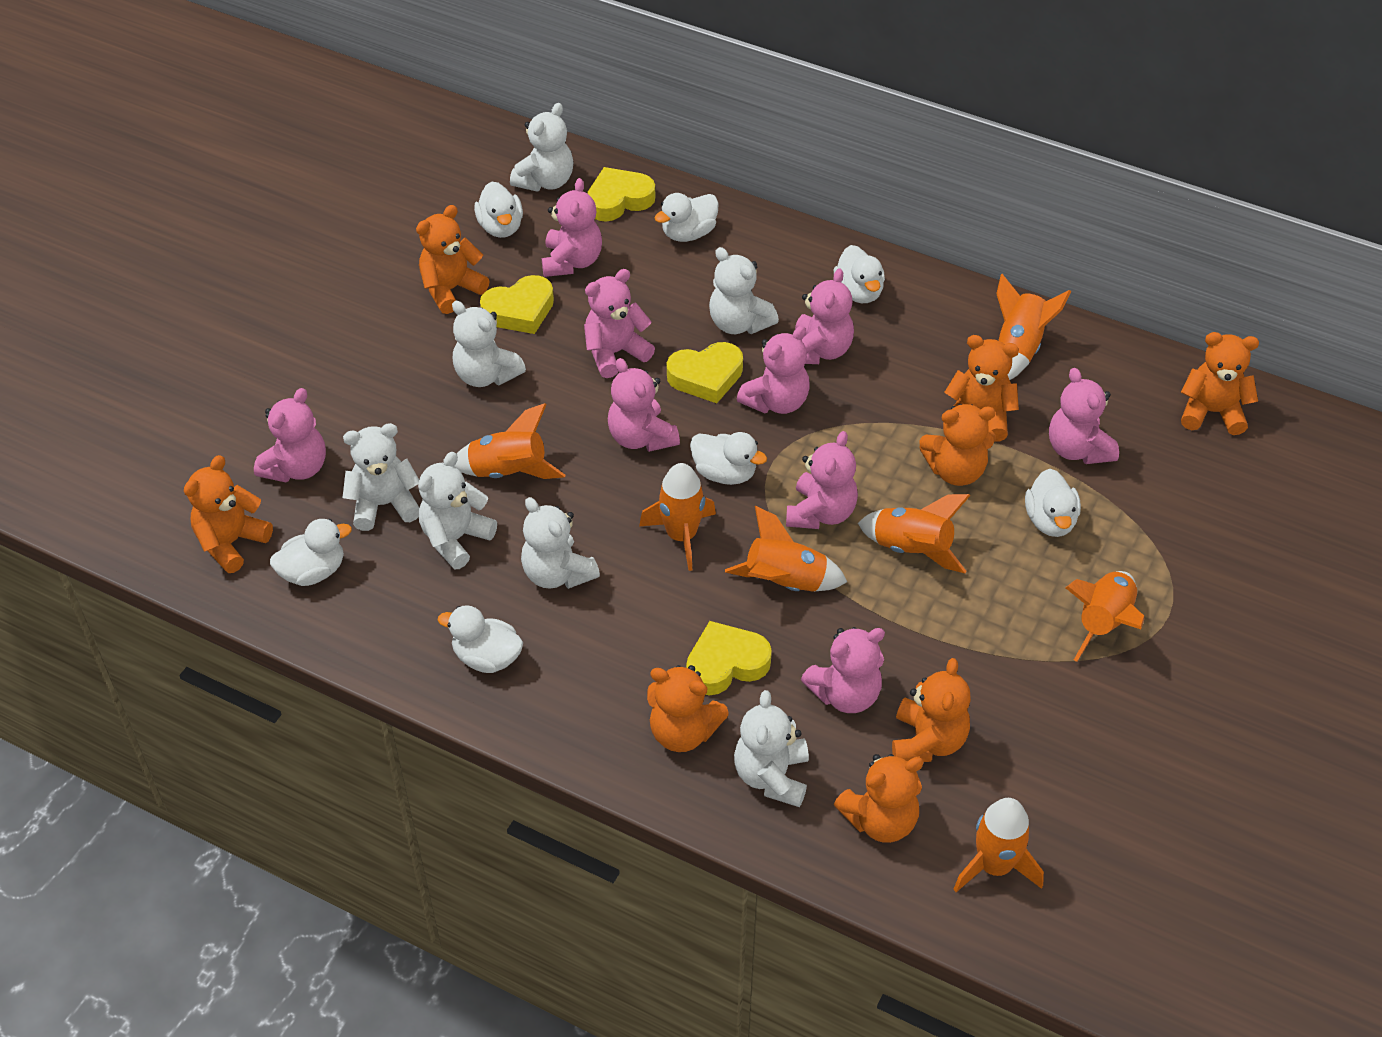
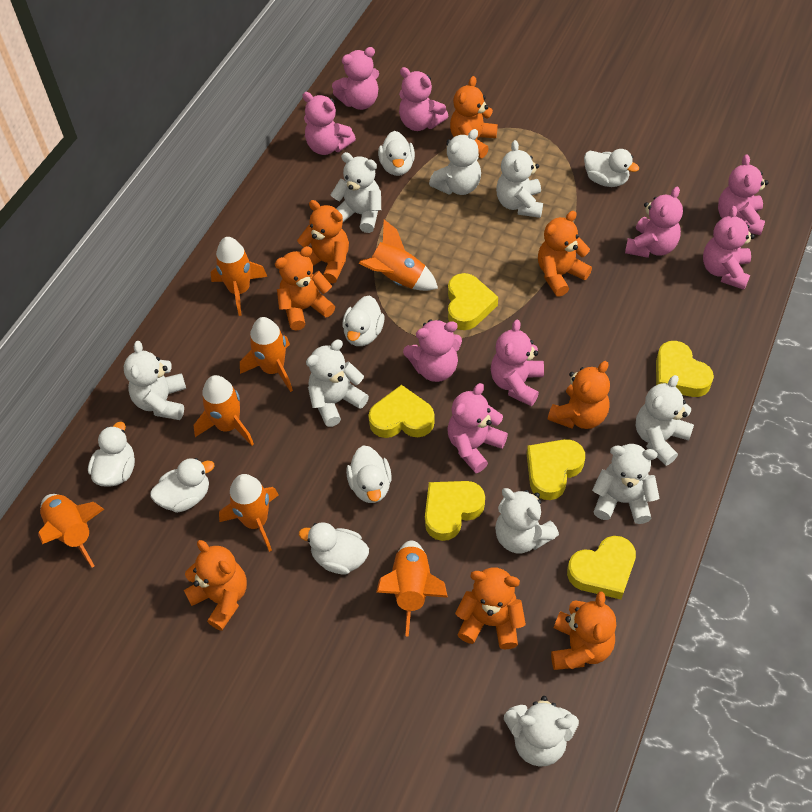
white teddy bear: [343,423,419,531] [418,452,497,569] [452,301,526,387] [510,103,573,192] [521,497,600,589] [709,247,779,334] [734,690,809,807] = 7 -> [124,341,186,420] [306,340,369,427] [331,152,381,233] [429,129,481,195] [495,488,559,553] [496,140,543,218] [504,696,579,767] [592,444,660,524] [636,375,694,466] = 9
yellow heart: [480,275,554,334] [587,167,655,222] [667,342,743,403] [686,621,772,695] = 4 -> [368,385,435,438] [425,481,485,541] [448,273,498,330] [527,439,585,500] [567,536,636,599] [656,341,714,397] = 6

